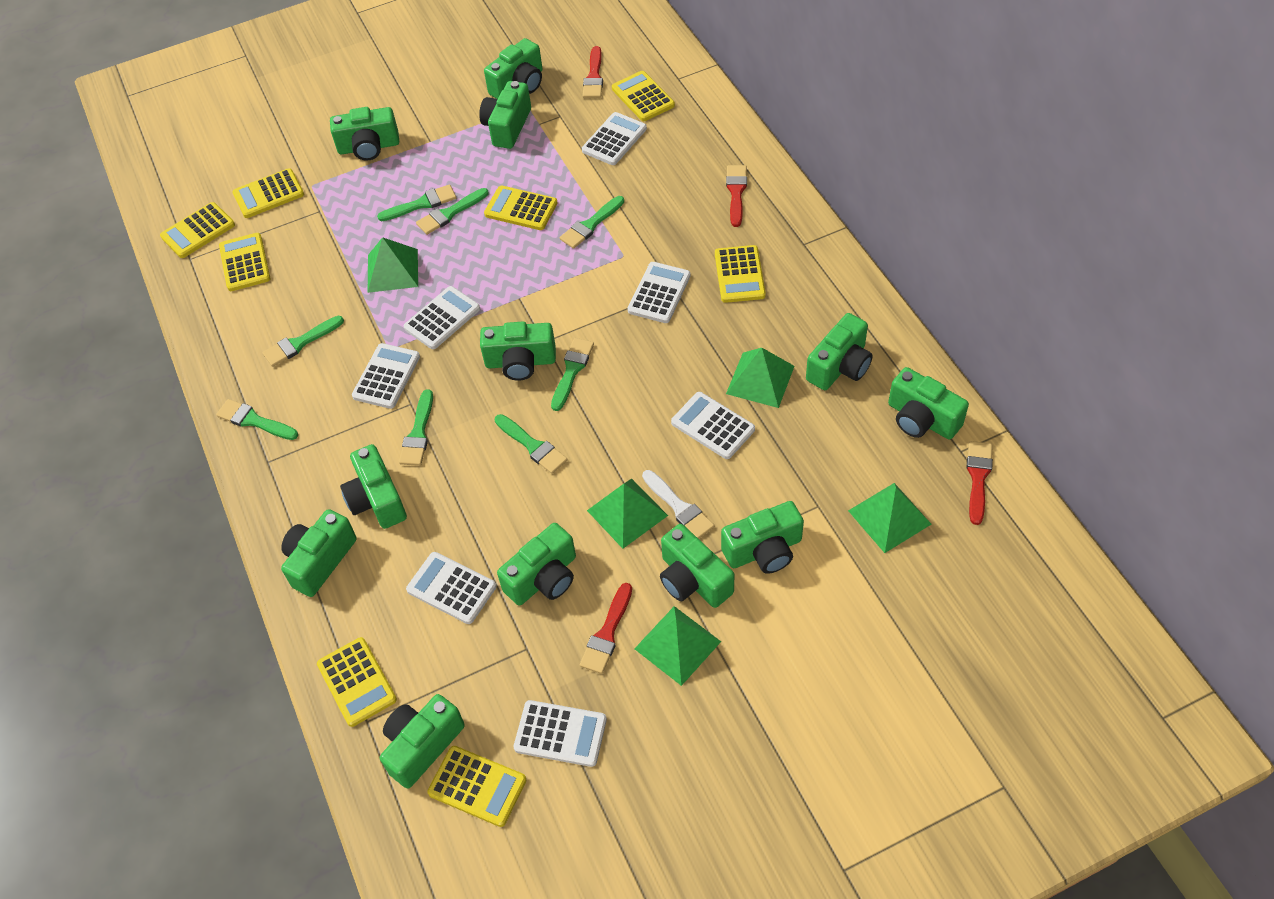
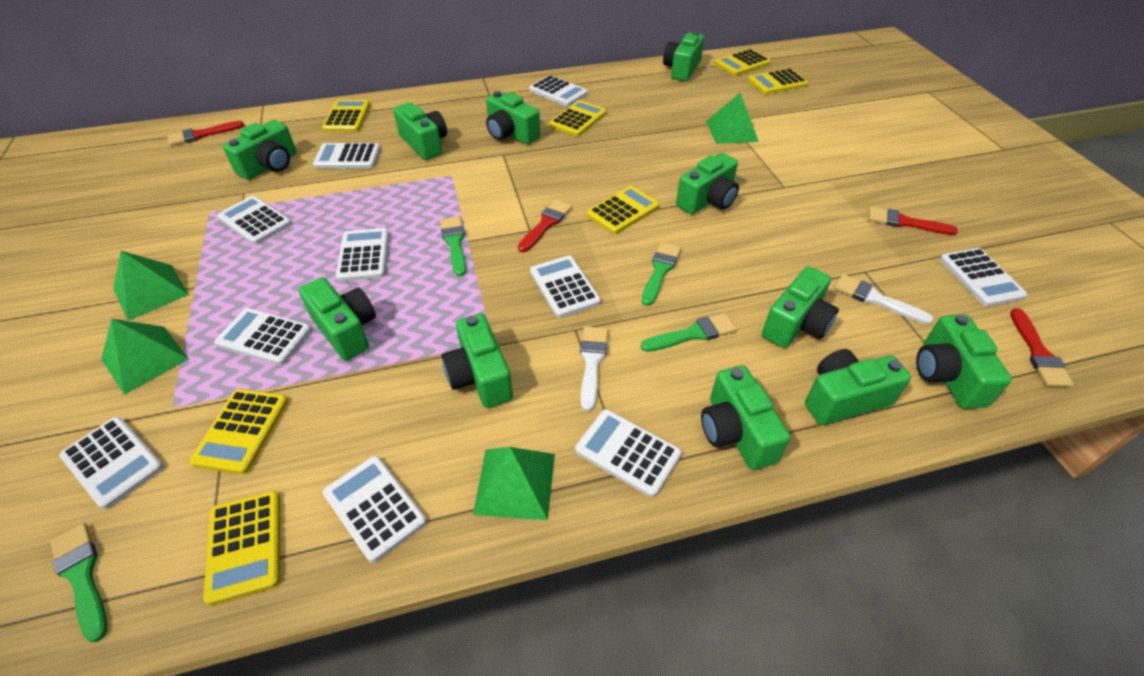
green brush: [216,399,298,440] [262,316,344,367] [377,184,456,221] [399,389,433,466] [416,188,489,235] [495,414,568,474] [551,338,594,411] [560,196,624,249] = 8 -> [50,523,107,642] [440,217,466,276] [641,313,736,352] [642,242,681,306] = 4
green camera: [281,509,357,597] [330,107,399,161] [340,444,407,529] [380,694,465,789] [479,81,531,149] [480,322,556,381] [484,38,543,99] [497,523,576,606] [660,524,734,608] [721,501,804,574] [806,313,873,390] [888,367,969,439] = 12 -> [223,120,296,180] [299,277,376,361] [393,103,447,160] [442,313,513,408] [486,91,540,144] [663,31,705,81] [676,153,739,214] [701,365,790,470] [762,266,839,348] [805,349,911,425] [916,314,1012,409] = 11
green pyramid: [368,237,418,293] [587,479,668,549] [634,606,721,686] [726,348,794,408] [848,483,931,553] = 5 -> [101,319,189,395] [113,251,189,321] [473,447,555,520] [706,93,759,144] = 4
white brush: [642,470,715,539] = 1 -> [580,326,608,411] [834,274,934,325] = 2
white calculator: [352,343,420,409] [404,286,480,349] [406,552,496,624] [514,700,607,767] [582,112,647,165] [628,262,691,323] [671,392,755,459] = 7 -> [59,417,164,509] [214,308,312,365] [217,196,292,245] [313,143,380,169] [323,456,426,563] [336,228,389,281] [529,75,588,107] [530,256,601,318] [575,409,681,497] [940,248,1027,307] = 10
yellow calculator: [160,202,235,258] [219,233,270,291] [232,168,304,218] [317,637,397,727] [427,746,526,827] [484,186,558,230] [612,71,675,121] [715,245,766,303] = 8 -> [190,389,288,474] [203,491,280,606] [322,100,370,132] [549,100,606,137] [587,186,659,234] [715,49,771,76] [748,68,808,95] = 7

